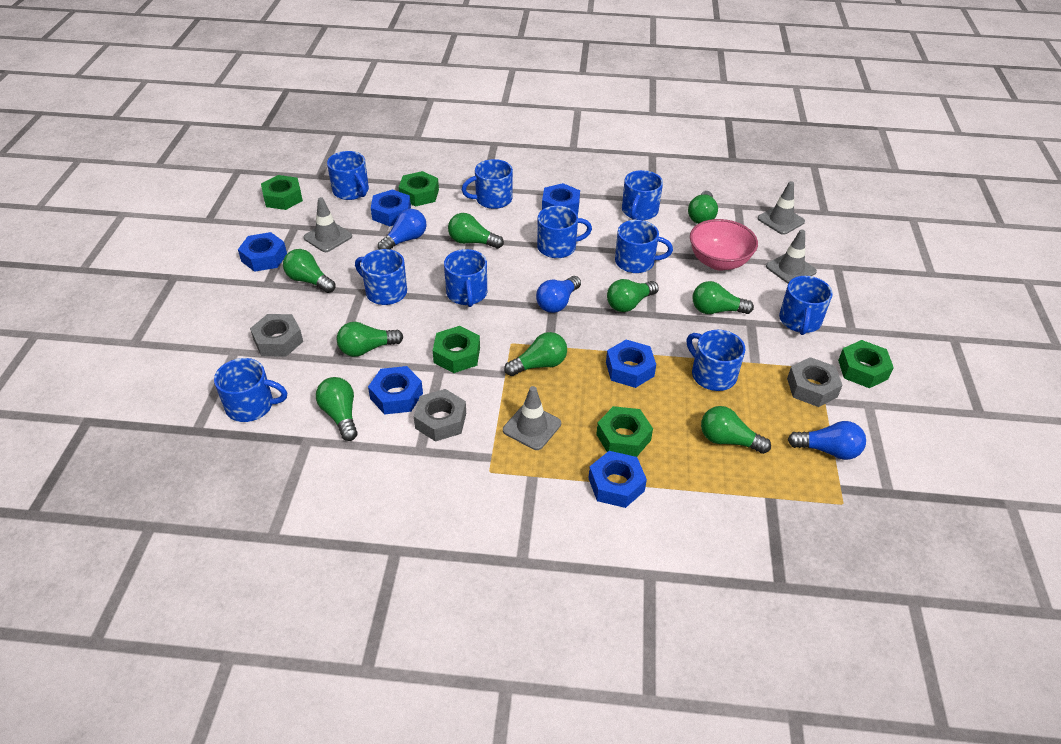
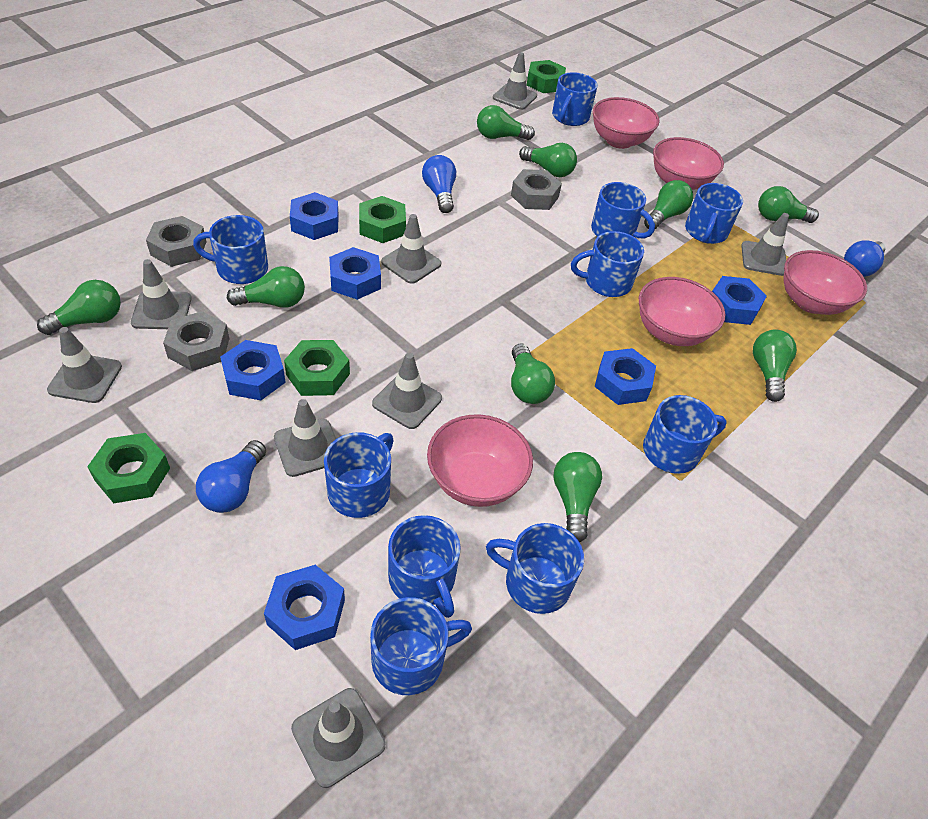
green nut: [261,175,303,210] [399,171,439,207] [433,326,480,373] [596,406,653,457] [838,340,894,388] = 5 -> [87,433,170,503] [284,340,350,396] [359,196,406,243] [527,60,566,93] = 4
grey traffic cone: [303,197,352,252] [503,386,561,450] [758,181,805,235] [766,229,817,284] = 4 -> [47,327,122,403] [131,259,191,329] [274,399,336,477] [291,688,385,788] [372,353,442,429] [381,214,441,284] [493,52,537,110] [741,213,789,276] = 8
pink bowl: [690,219,758,271] = 1 -> [427,414,533,507] [593,97,660,149] [639,277,725,346] [653,137,724,190] [783,250,867,315] = 5

